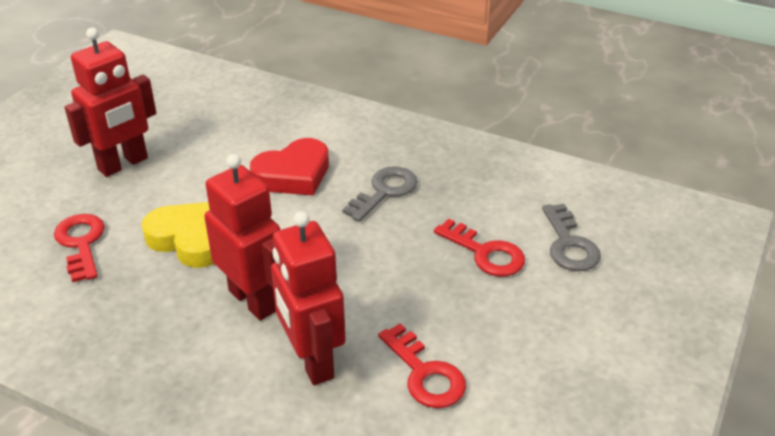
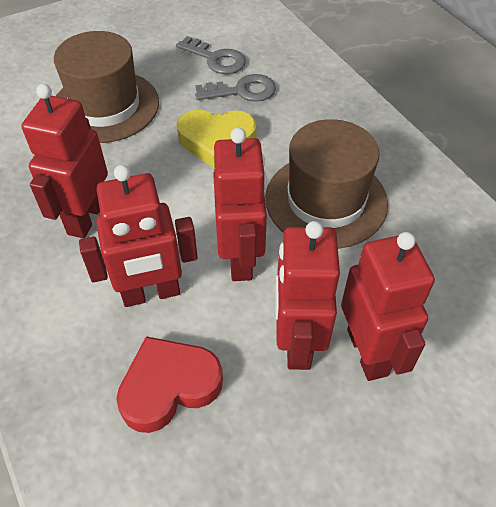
brown hat: none = 0 -> [54,31,159,143] [265,119,388,249] = 2
red key: [54,214,105,282] [378,323,466,408] [434,219,525,277] = 3 -> none = 0
red robot: [64,28,156,177] [204,154,280,321] [271,211,346,385] = 3 -> [21,84,108,239] [79,165,198,307] [213,128,267,281] [275,221,340,370] [341,232,435,381] = 5

